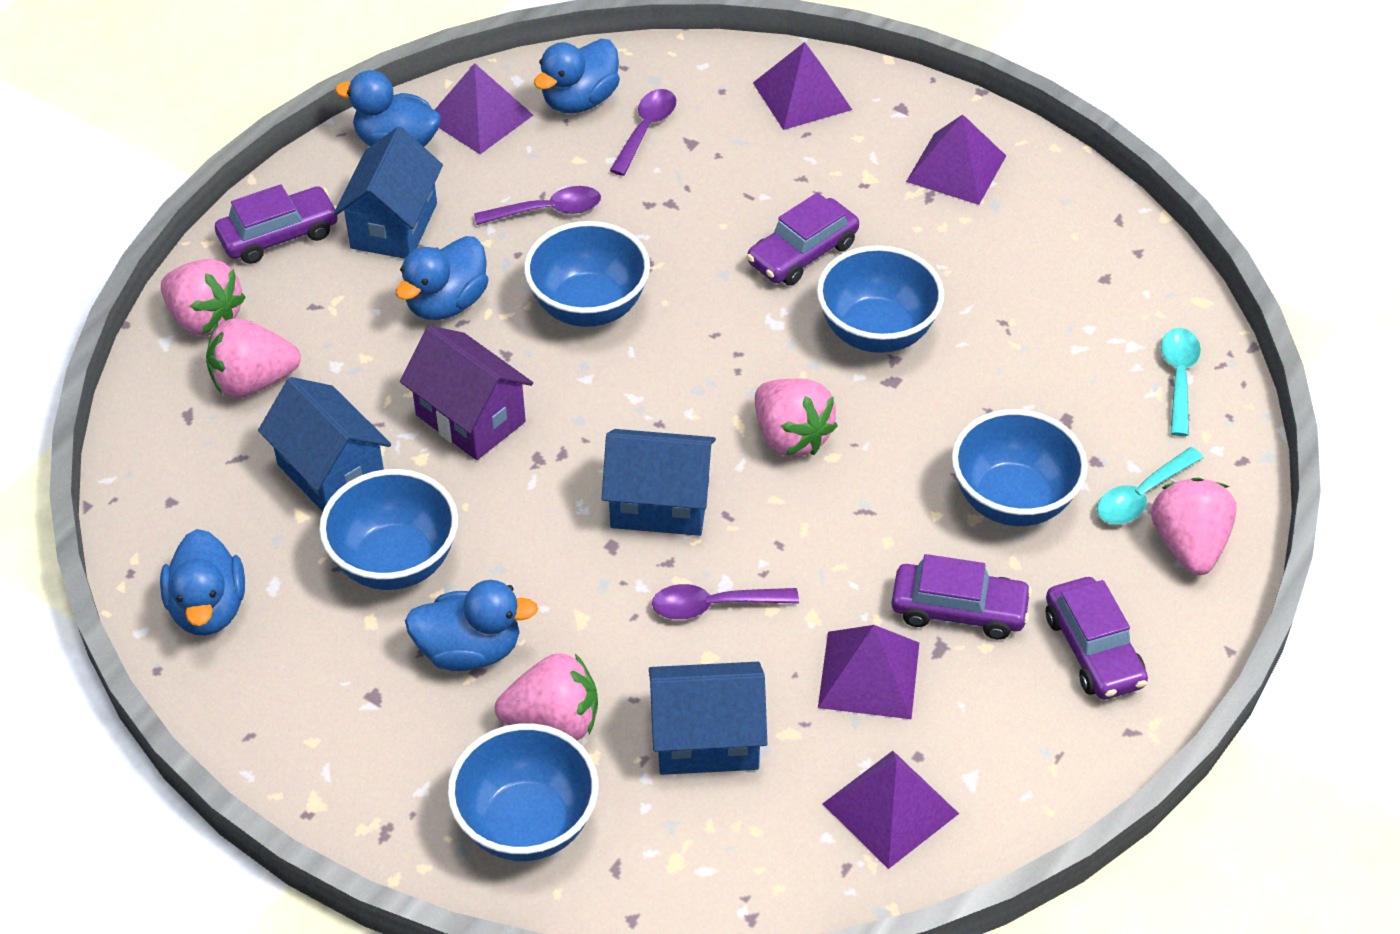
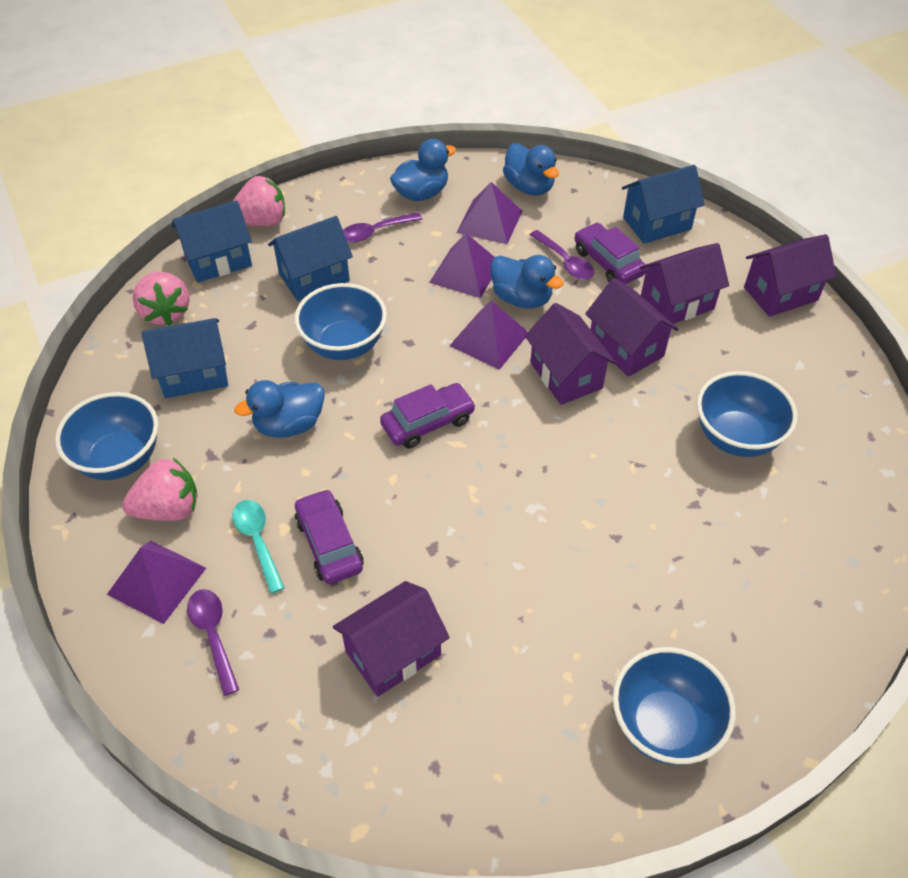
blue bowl: [319,469,458,590] [448,723,599,861] [524,221,650,327] [817,245,944,353] [952,409,1088,526] = 5 -> [55,392,158,480] [295,283,387,360] [613,647,736,765] [697,371,797,457] = 4
blue duck: [160,529,245,635] [335,70,441,147] [396,236,489,320] [405,580,538,671] [534,39,620,113] = 5 -> [234,380,325,438] [390,139,456,201] [490,255,564,308] [503,143,559,195] = 4
pink strawberry: [161,259,245,336] [206,319,301,398] [495,653,598,741] [755,379,838,457] [1151,478,1237,575] = 5 -> [122,458,198,521] [133,272,190,326] [233,176,285,226] = 3
purple car: [215,184,338,264] [747,192,859,286] [892,554,1032,640] [1046,577,1148,699] = 4 -> [295,489,364,584] [380,383,476,448] [575,222,647,284] = 3
purple house: [400,326,533,460] = 1 -> [333,581,450,697] [525,303,616,405] [585,278,679,377] [640,243,729,324] [744,234,836,317] = 5
purple pyramid: [435,63,533,154] [753,42,852,130] [818,625,919,719] [822,751,959,869] [906,115,1006,205] = 5 -> [107,541,206,624] [429,233,494,298] [449,301,528,370] [456,182,522,244] = 4
turquoise spoon: [1097,447,1204,524] [1161,328,1201,436] = 2 -> [232,500,285,594] = 1

